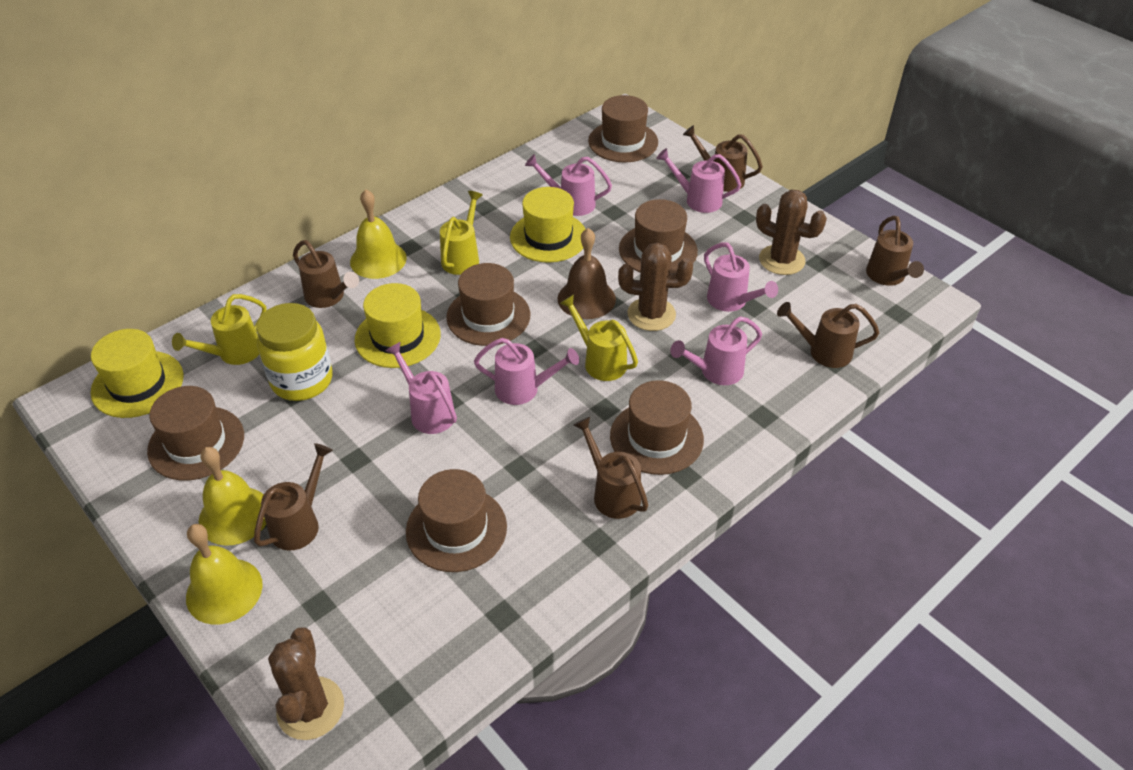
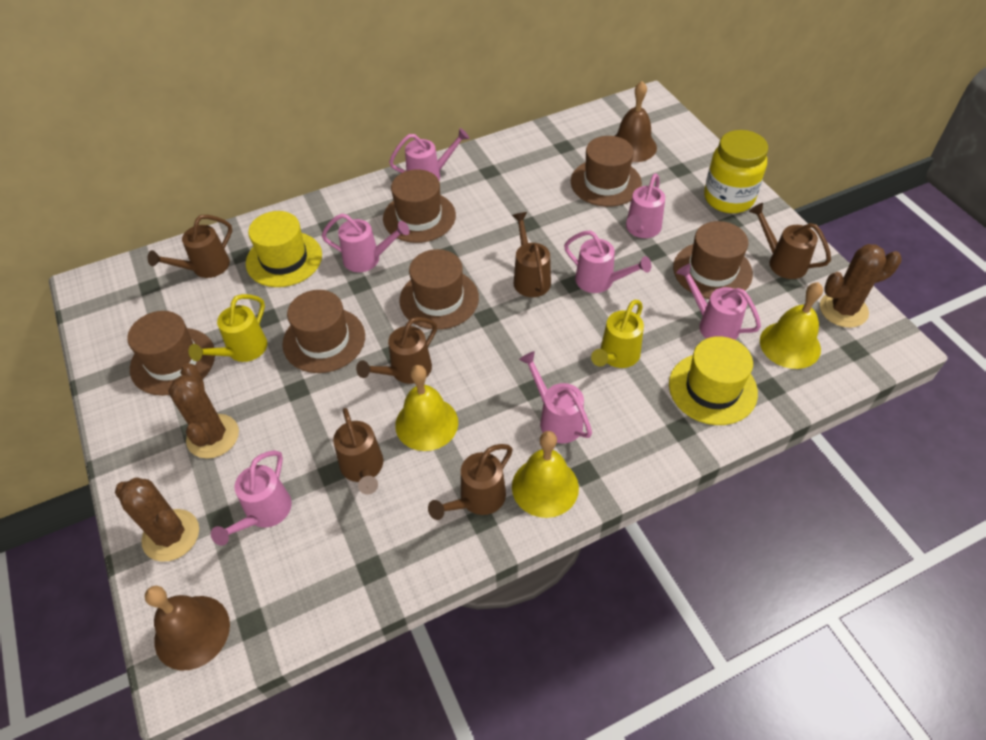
brown bell: [558,228,616,319] = 1 -> [145,586,230,671] [615,81,657,162] = 2
pink watering can: [385,342,457,434] [474,338,579,405] [525,154,612,216] [656,148,741,213] [670,316,762,385] [704,242,778,312] = 6 -> [211,450,292,546] [322,214,410,272] [389,128,469,180] [519,351,592,444] [564,230,651,293] [626,173,665,238] [676,264,761,340] = 7
yellow hat: [90,329,184,418] [355,283,441,368] [510,187,585,263] = 3 -> [246,211,322,287] [669,336,758,425] = 2
yellow watering can: [172,294,267,365] [440,191,483,275] [559,294,638,381] = 3 -> [188,294,267,362] [591,300,644,368] = 2

